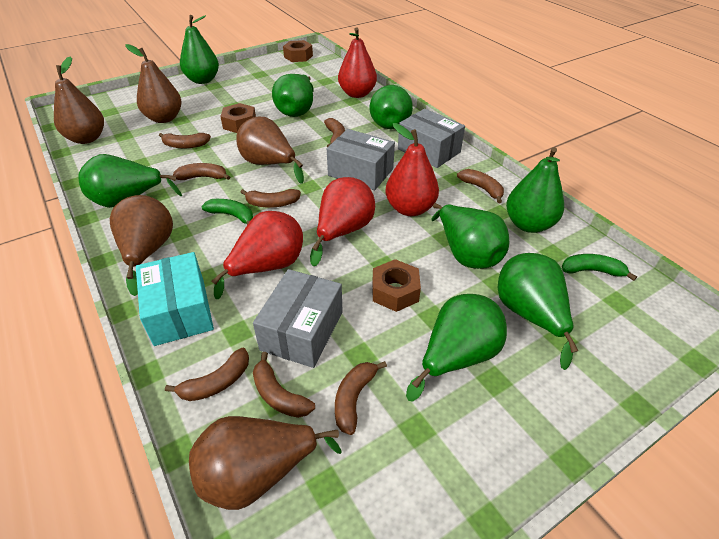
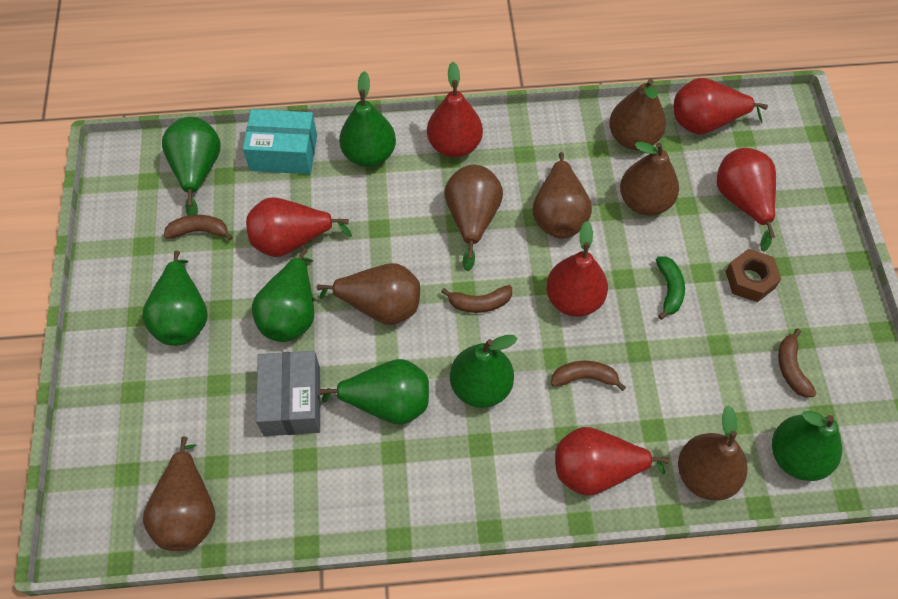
brown banana: [159,133,211,148] [165,348,249,401] [172,163,230,180] [241,189,301,207] [253,352,315,418] [324,118,345,147] [335,361,387,435] [457,169,504,203] = 8 -> [164,215,233,240] [441,285,512,313] [551,361,626,391] [778,329,816,398] = 4
brown nut: [220,103,256,133] [283,40,313,62] [372,259,421,312] = 3 -> [726,249,781,302] = 1
brown pear: [54,57,104,144] [110,195,173,296] [125,44,182,123] [189,416,341,510] [236,117,304,184] = 5 -> [143,436,215,551] [317,263,420,325] [445,165,503,271] [532,152,592,238] [609,79,666,150] [620,142,679,216] [678,405,747,501] = 7
green banana: [201,199,253,225] [562,254,637,281] = 2 -> [656,256,685,320] = 1
green pear: [78,154,182,208] [180,15,219,84] [272,74,314,117] [369,85,413,129] [406,294,507,402] [431,203,509,269] [498,253,578,370] [506,147,564,233] = 8 -> [142,250,208,346] [162,117,221,216] [252,248,314,342] [319,359,429,425] [339,71,396,167] [450,335,518,408] [772,411,842,481] = 7
grey box: [253,269,343,368] [327,129,395,190] [398,109,465,168] = 3 -> [256,351,320,436] = 1
red pear: [212,211,303,299] [310,177,375,266] [338,28,377,98] [385,123,439,216] = 4 -> [246,197,352,257] [427,62,483,158] [546,221,608,317] [555,427,670,496] [674,78,768,135] [717,148,776,251] = 6

